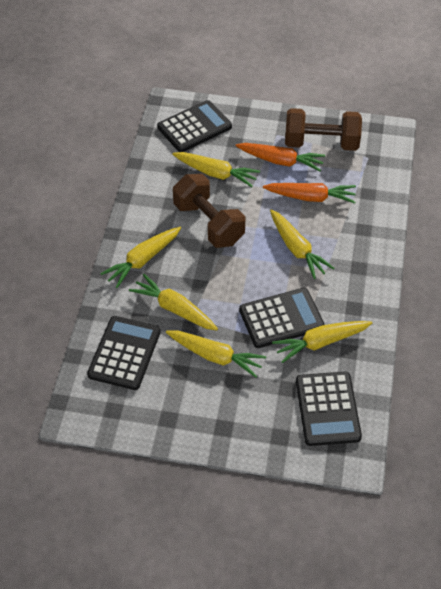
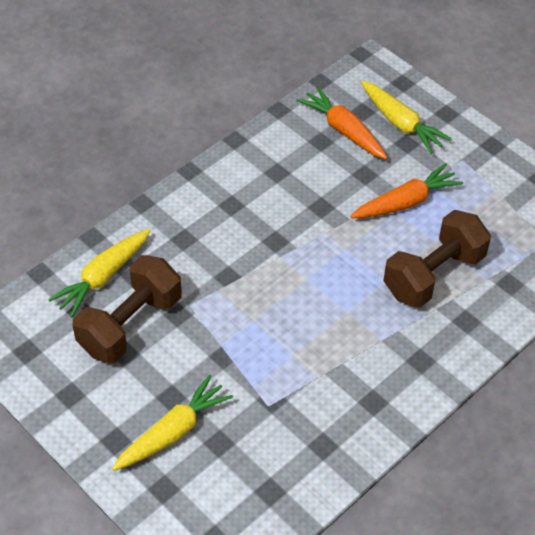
black calculator: [87,316,161,390] [157,100,232,152] [239,288,325,348] [296,372,362,446] = 4 -> none = 0
yellow carrot: [100,227,181,288] [129,274,218,331] [166,330,266,378] [172,152,260,187] [270,209,335,279] [272,321,372,363] = 6 -> [48,229,151,317] [112,375,233,471] [361,81,452,154] = 3

